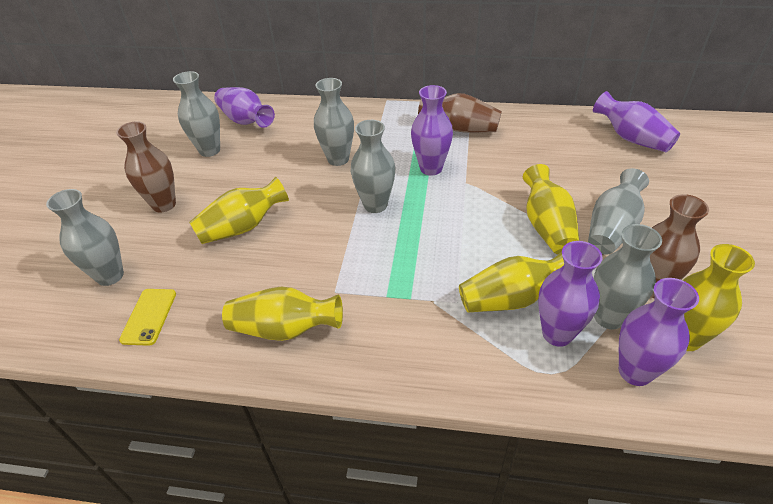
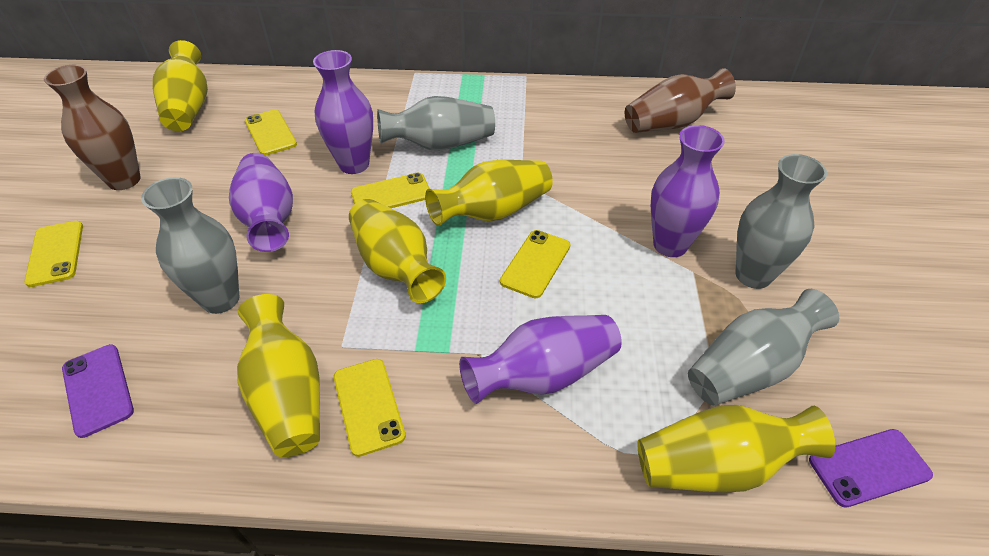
brown vase: [116,121,176,213] [418,93,502,132] [650,194,709,298] = 3 -> [44,65,141,190] [625,68,736,133] = 2
grey vase: [46,189,124,286] [173,71,220,157] [314,78,354,166] [351,120,395,213] [588,168,649,255] [594,224,662,330] = 6 -> [141,177,240,314] [377,96,495,151] [688,289,839,405] [735,154,827,289] = 4
purple phone: none = 0 -> [62,344,134,438] [809,429,933,508] = 2
purple vase: [214,87,275,128] [411,85,453,176] [538,241,603,347] [593,91,680,152] [619,278,699,386] = 5 -> [229,153,293,252] [313,50,373,174] [459,315,622,404] [651,125,725,257] = 4
yellow phone: [119,289,176,346] = 1 -> [24,221,83,287] [245,109,297,156] [334,359,406,457] [351,173,430,208] [500,230,571,298] = 5

